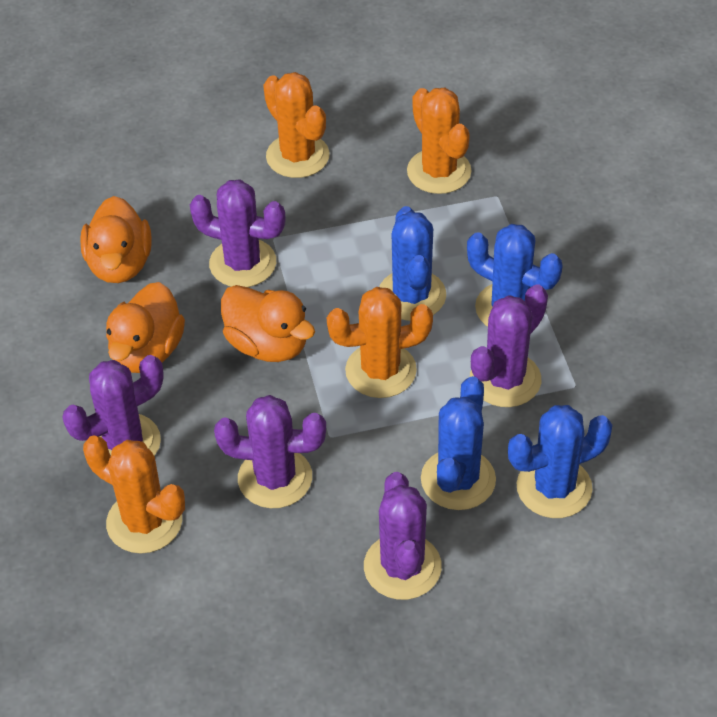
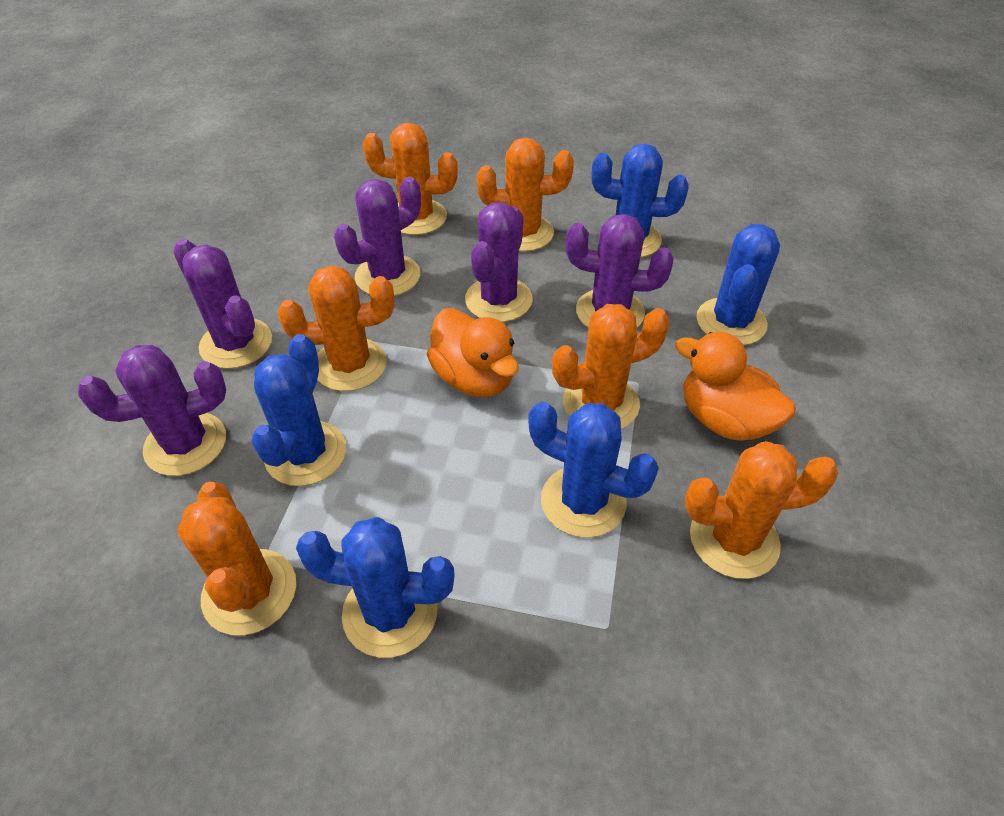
blue cactus: [379,206,446,321] [421,376,496,510] [467,224,563,327] [508,405,612,518] = 4 -> [252,334,346,486] [296,517,455,658] [528,402,659,538] [592,144,689,258] [697,224,780,345] = 5
orange cactus: [83,435,185,553] [263,72,330,178] [327,287,433,398] [407,88,471,194] = 4 -> [177,481,296,635] [278,265,394,391] [362,123,458,235] [477,138,574,252] [552,304,670,429] [685,441,838,579] = 6
orange duck: [80,196,152,283] [106,282,185,373] [221,285,315,362] = 3 -> [427,308,519,397] [675,332,796,441] = 2

